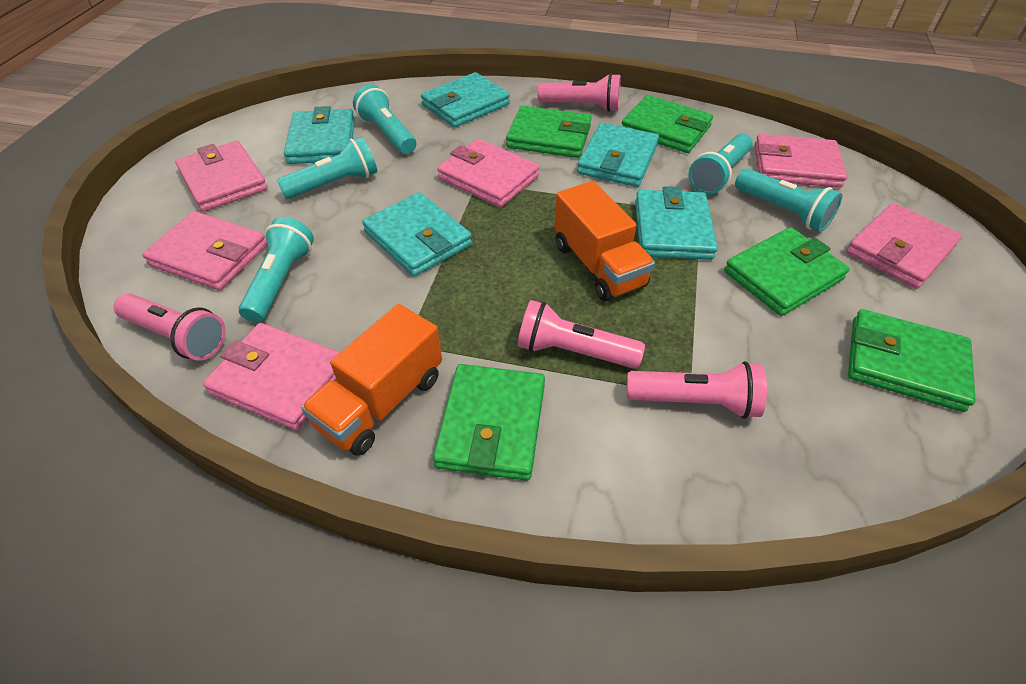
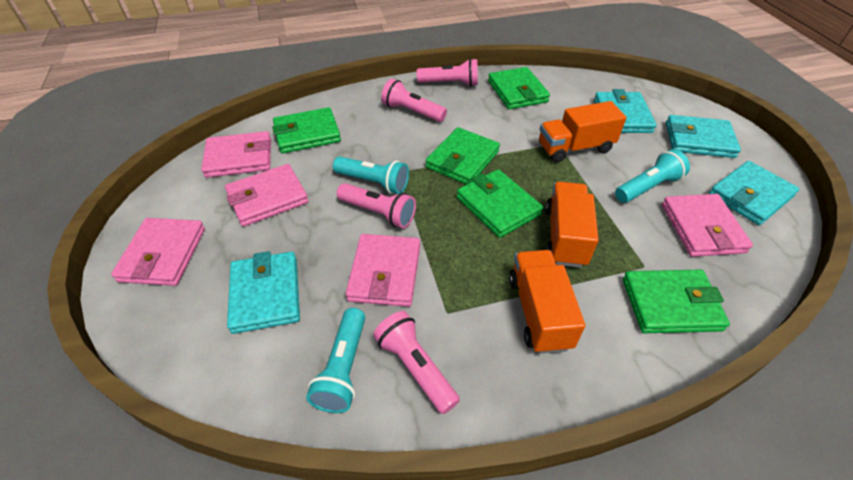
orange truck: [301,304,442,456] [554,181,655,301] = 2 -> [509,250,586,354] [539,101,627,163] [545,182,599,268] = 3
pink wallet: [142,211,267,290] [175,141,268,212] [203,323,340,430] [437,139,539,207] [754,134,847,188] [846,203,962,289] = 6 -> [111,218,205,286] [201,131,271,178] [225,164,309,227] [346,234,420,307] [662,194,753,257] = 5
turquoise flashlight: [239,217,314,323] [277,136,377,199] [353,85,416,154] [688,133,753,195] [735,168,842,232] = 5 -> [306,308,365,413] [333,157,409,194] [615,149,690,203] = 3
turquoise wallet: [284,106,355,164] [362,192,472,276] [421,72,510,127] [577,123,659,187] [635,186,718,260] = 5 -> [227,251,300,334] [594,89,657,133] [666,115,741,158] [709,161,799,225] = 4

